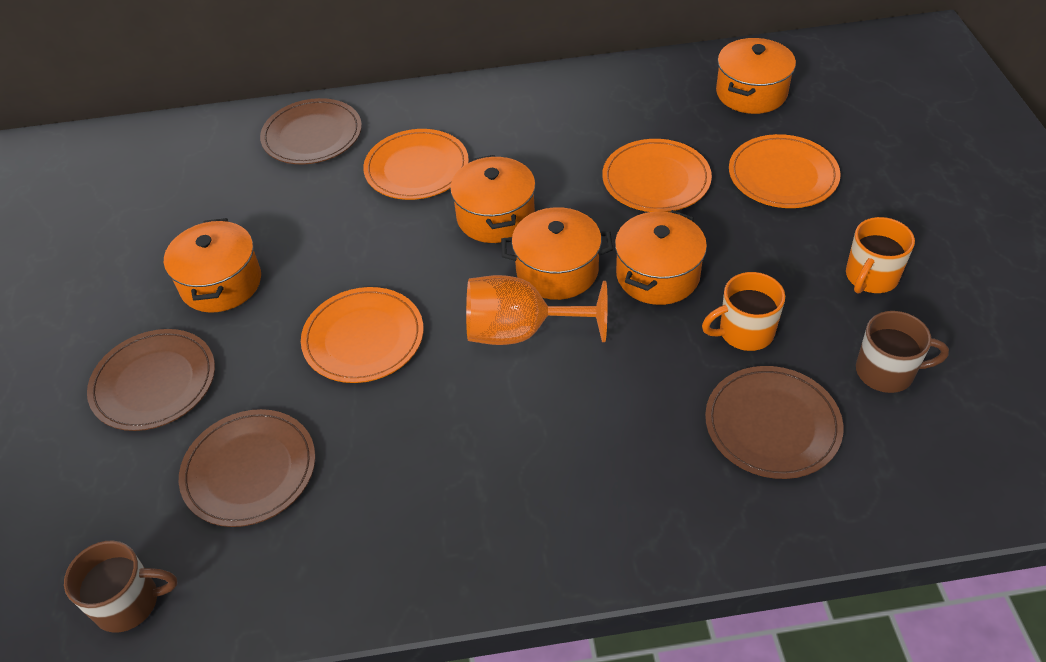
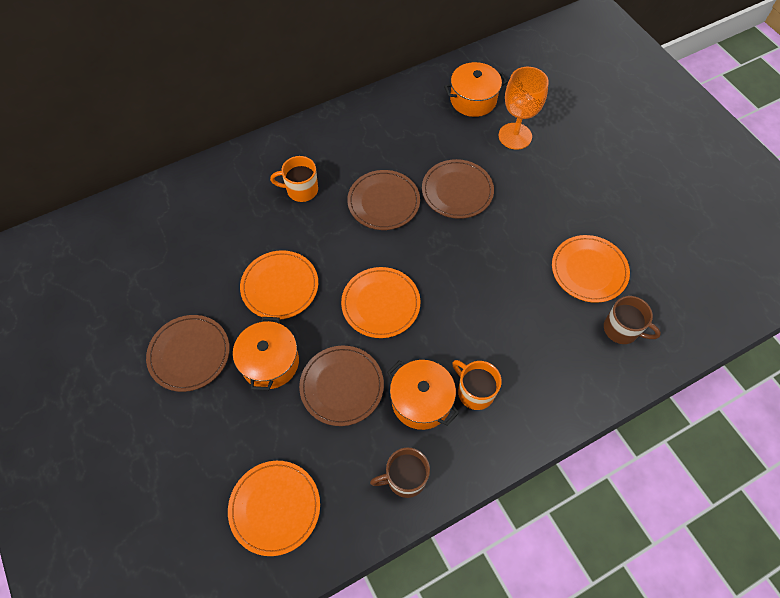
orange pot: [164,218,261,313] [450,155,536,243] [501,207,613,300] [615,210,707,305] [716,38,796,114] = 5 -> [233,317,299,391] [387,360,459,430] [444,62,508,117] = 3

